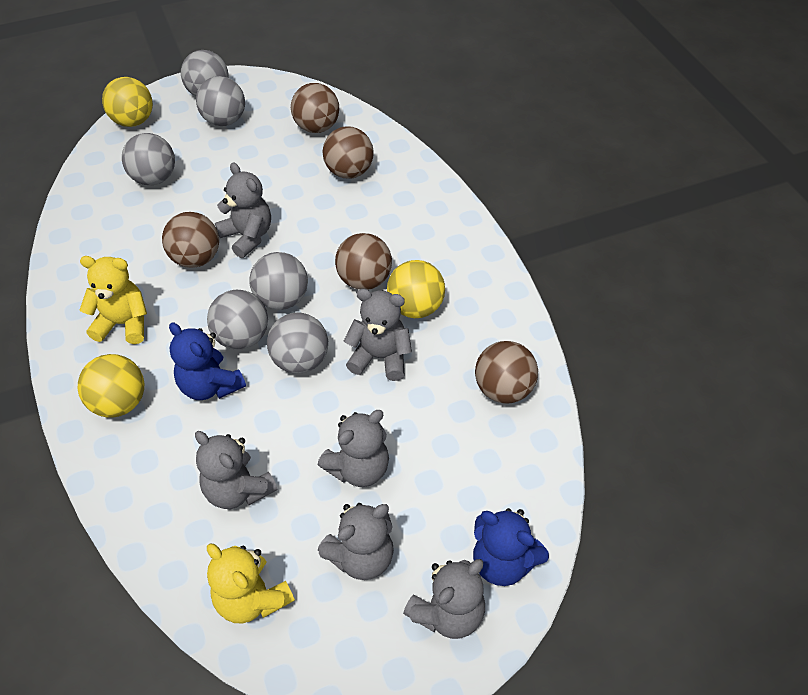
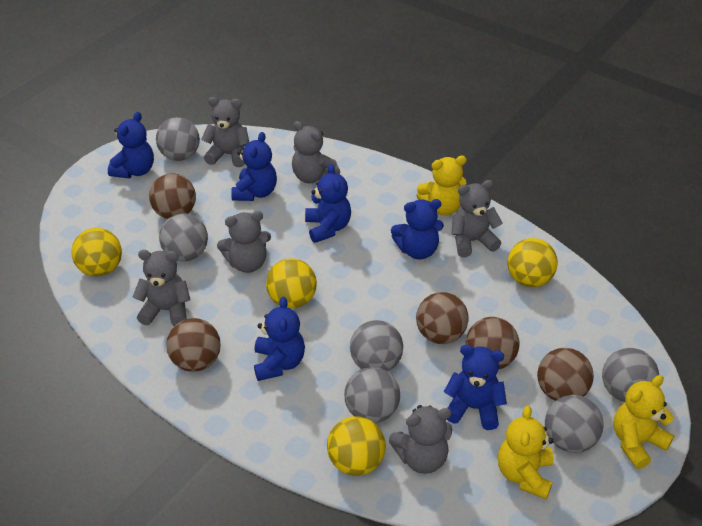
blue teddy bear: [169,322,246,400] [473,508,549,586] = 2 -> [108,112,154,178] [231,132,277,201] [254,296,305,381] [305,164,351,243] [391,199,444,260] [444,345,507,430] = 6
yellow ball: [78,354,144,418] [102,77,153,127] [387,260,445,318] = 3 -> [71,228,122,276] [266,258,317,309] [327,416,386,476] [507,238,558,287] = 4
yellow teddy bear: [80,256,147,344] [207,544,295,624] = 2 -> [416,156,467,216] [498,405,554,499] [614,375,674,469] = 3

